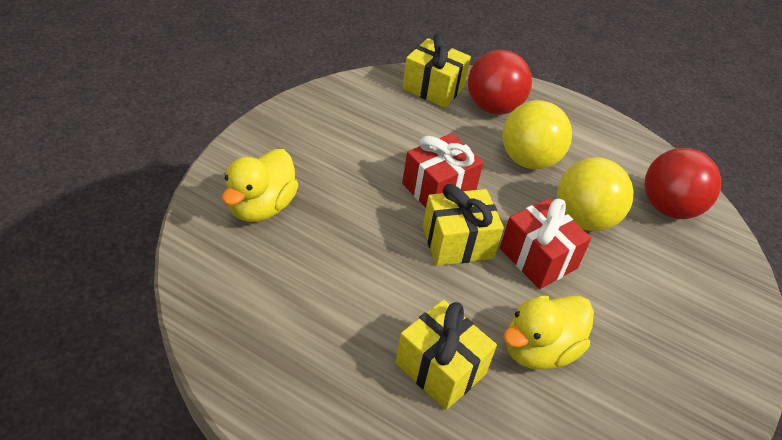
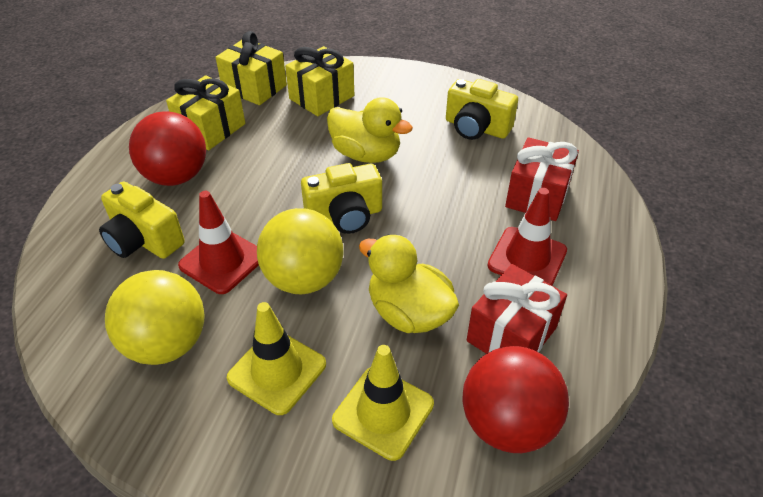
red traffic cone: none = 0 -> [178,191,259,294] [487,188,567,286] = 2
yellow camera: none = 0 -> [99,182,185,259] [301,163,382,234] [446,79,518,140] = 3
yellow traffic cone: none = 0 -> [227,302,326,415] [332,345,434,461] = 2

